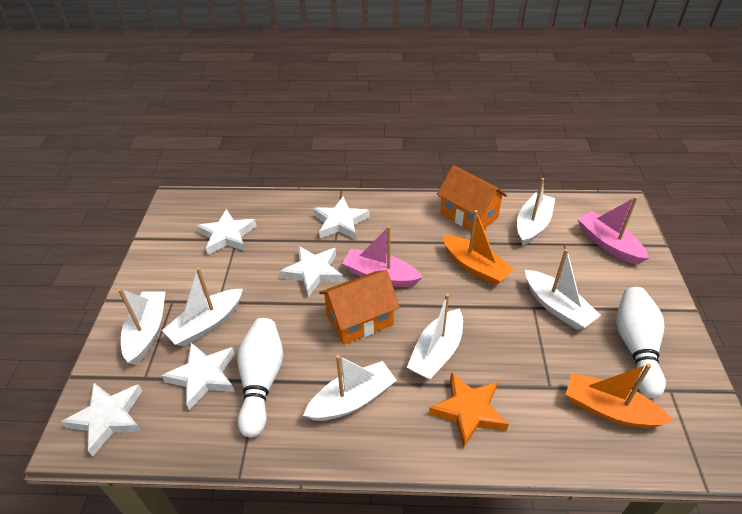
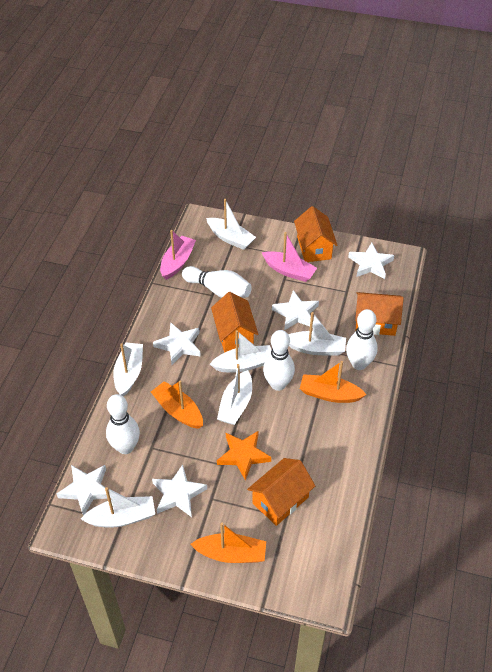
orange boat: [443,210,514,285] [566,364,673,428] = 2 -> [151,380,203,429] [190,522,266,563] [300,361,367,403] = 3
orange house: [319,270,400,345] [437,165,507,231] = 2 -> [211,292,258,353] [247,458,315,526] [294,206,337,262] [355,292,404,336] = 4
white bowling pin: [237,318,283,437] [616,287,666,398] = 2 -> [106,394,140,454] [182,266,252,298] [263,330,295,391] [346,309,378,370] = 4

